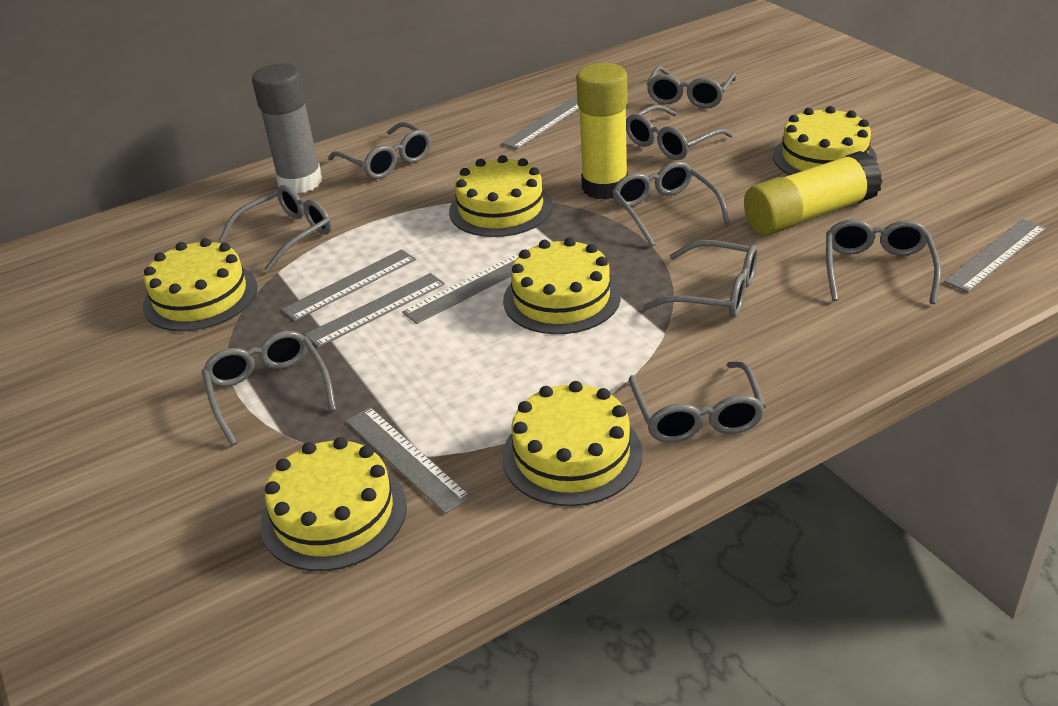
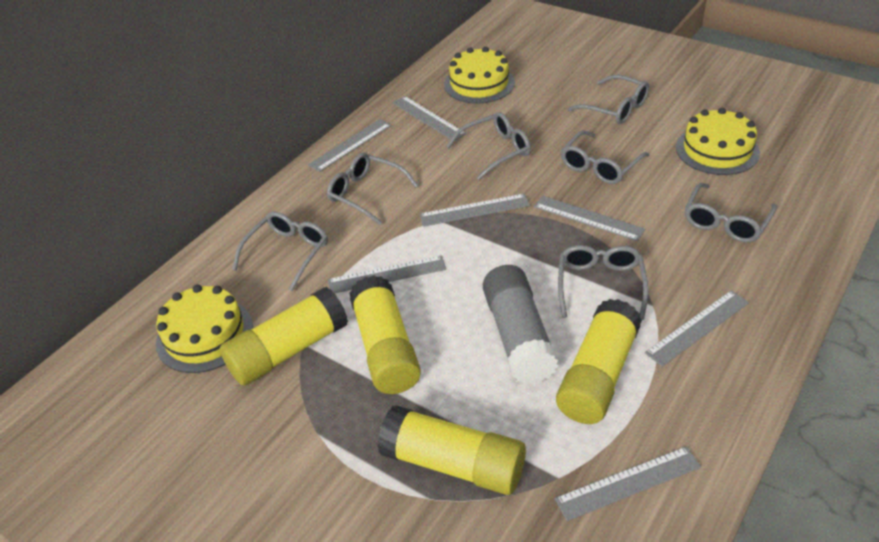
grey glasses: [202,331,336,446] [219,185,332,272] [328,122,431,179] [612,161,730,247] [626,105,733,160] [629,361,766,443] [644,240,758,318] [647,66,737,108] [826,219,941,304] = 9 -> [232,211,328,291] [327,153,418,225] [446,112,531,180] [558,245,648,320] [561,130,649,184] [567,75,649,124] [685,183,777,243] = 7
grey ruler: [281,249,416,321] [305,273,445,347] [346,407,471,514] [402,253,519,324] [501,96,579,149] [944,219,1046,292] = 6 -> [308,119,392,172] [328,255,446,293] [393,96,466,141] [419,194,530,227] [534,196,645,241] [555,446,701,521] [645,290,749,367] = 7
yellow cake: [143,238,257,331] [260,437,407,571] [449,155,553,237] [502,381,643,506] [503,237,621,334] [773,106,877,175] = 6 -> [156,285,253,373] [444,47,515,104] [676,108,760,175] = 3
yellow glue stick: [576,63,628,200] [744,151,882,235] = 2 -> [220,287,348,386] [349,275,421,394] [377,405,526,495] [556,299,642,424] = 4

